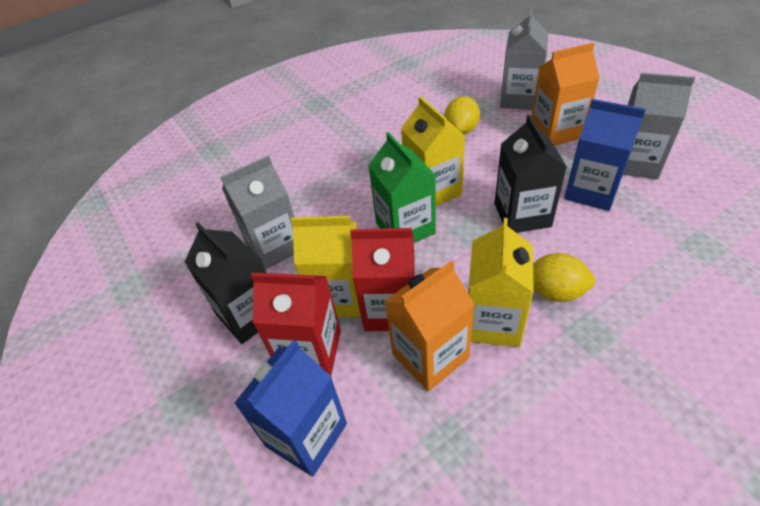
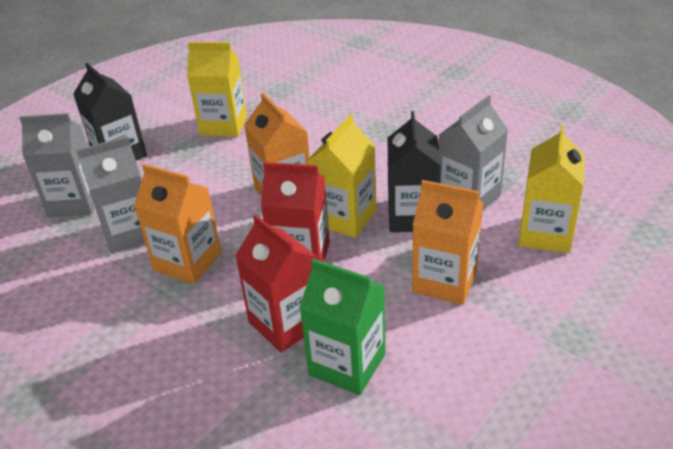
blue carton: [234,340,347,477] [564,99,646,211] = 2 -> none = 0
orange carton: [385,260,475,391] [531,42,600,146] = 2 -> [134,164,222,284] [244,93,310,197] [412,180,484,305] = 3
yellow lemon: [445,96,480,134] [533,253,595,302] = 2 -> none = 0

